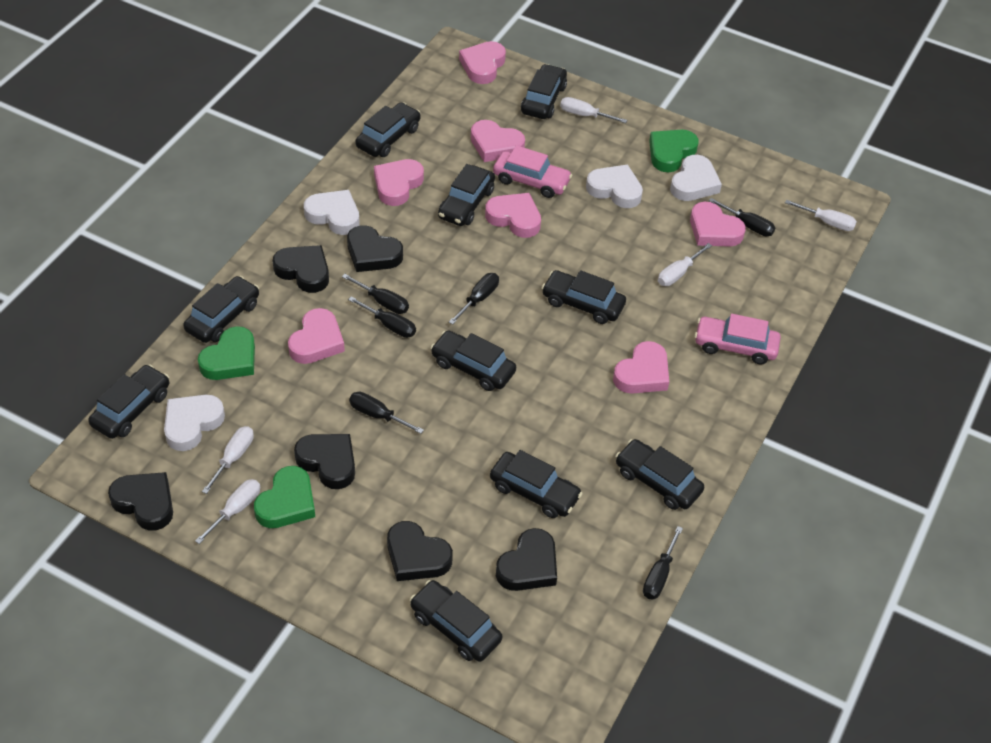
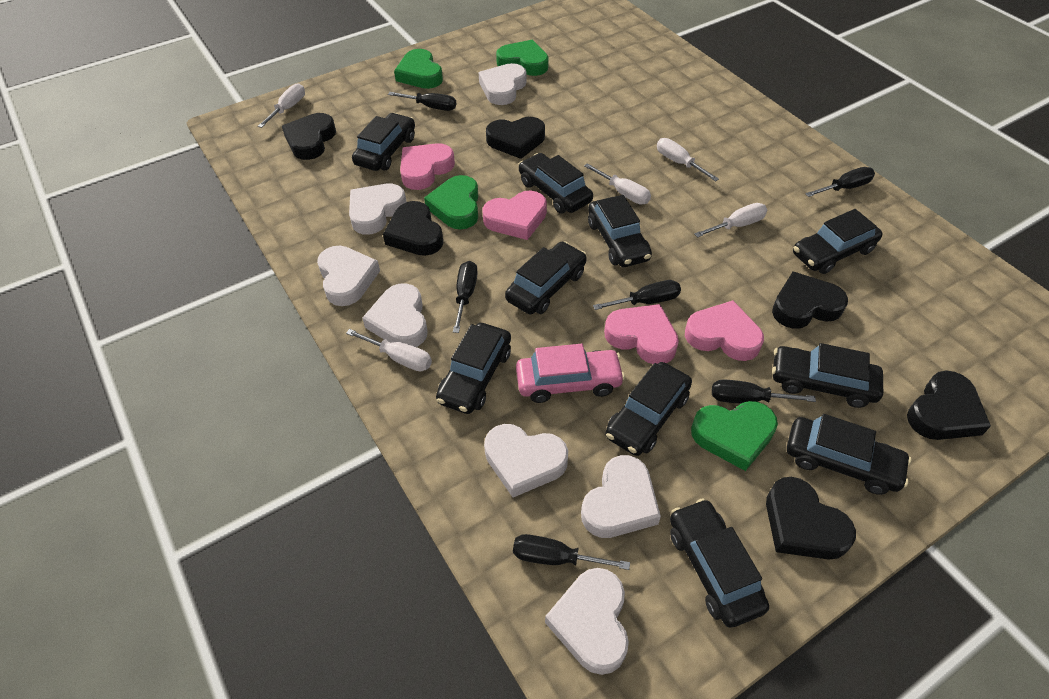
green heart: [198,326,255,380] [254,466,315,528] [649,130,698,172] = 3 -> [394,49,443,89] [424,175,478,230] [496,40,549,76] [691,401,778,471] = 4
pink car: [493,145,572,198] [695,314,781,365] = 2 -> [516,344,625,403] = 1
pink heart: [288,308,345,364] [374,159,424,206] [459,41,506,84] [471,120,525,162] [485,193,541,238] [613,341,669,394] [690,202,746,247] = 7 -> [400,143,455,190] [482,190,547,240] [604,304,679,364] [685,301,764,361] = 4
white heart: [164,395,225,451] [304,190,360,235] [586,164,643,208] [670,155,722,201] = 4 -> [317,246,380,306] [349,184,406,235] [362,283,428,347] [479,63,526,105] [484,424,568,497] [545,568,629,675] [581,455,661,538] = 7

